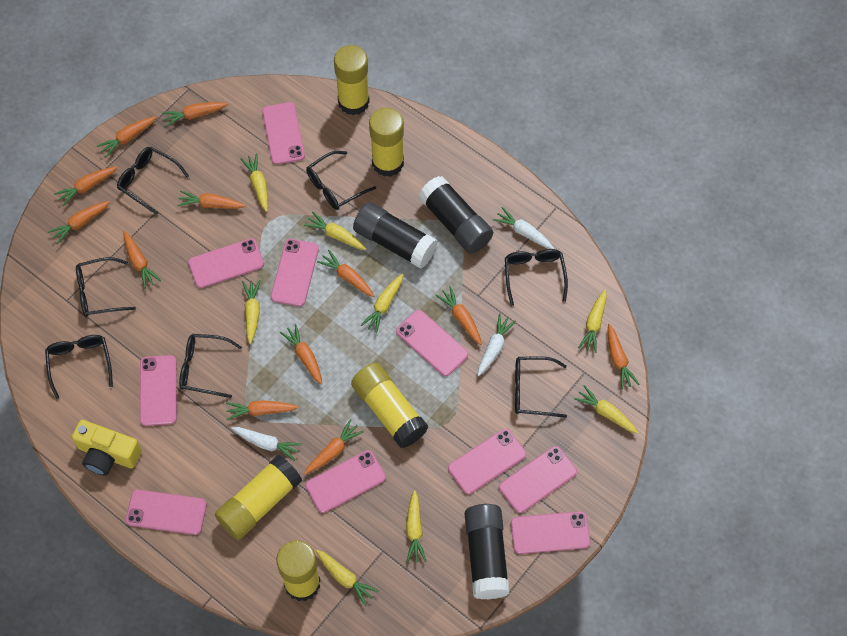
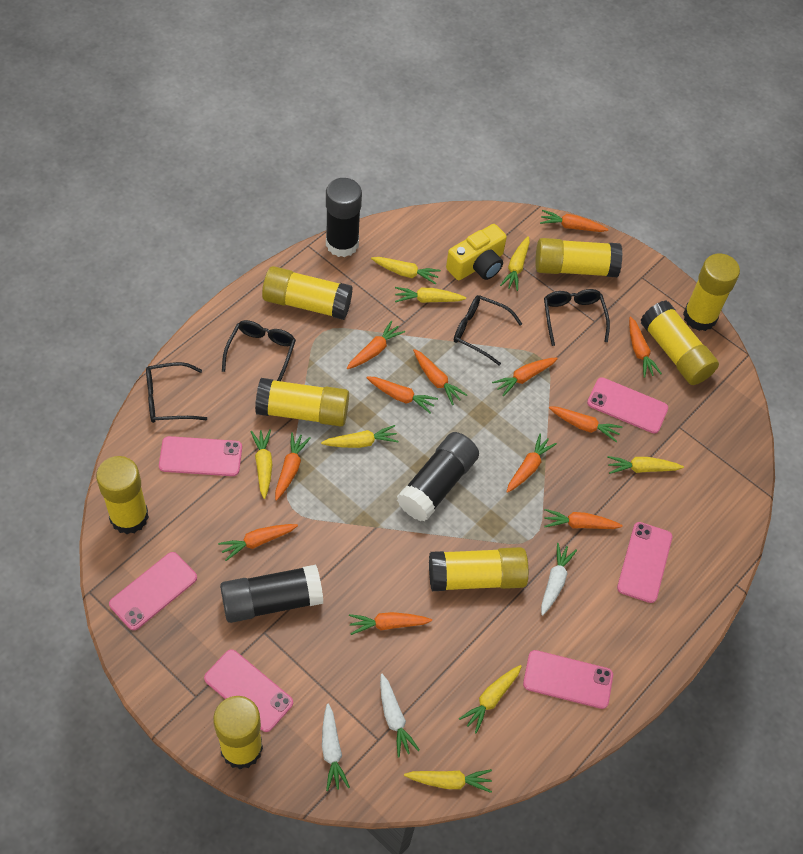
black glasses: [45,335,113,399] [76,257,136,317] [117,147,189,215] [179,334,242,398] [306,151,376,210] [505,249,568,306] [515,356,567,418] = 7 -> [146,362,207,423] [222,320,296,381] [454,295,522,365] [544,289,610,346] = 4
pink phone: [126,490,207,535] [140,355,177,426] [188,238,264,288] [262,102,305,165] [271,239,319,306] [305,450,386,513] [396,310,468,376] [448,428,526,494] [499,446,577,513] [511,511,591,554] = 10 -> [109,552,197,630] [159,436,242,476] [204,649,293,732] [523,650,613,709] [587,377,668,433] [617,522,672,603] = 6
yellow glue stick: [215,455,302,540] [276,540,321,601] [334,45,370,115] [351,363,428,448] [369,107,404,177] = 5 -> [96,456,149,534] [213,696,263,770] [255,378,349,427] [262,266,353,320] [429,547,529,591] [535,238,623,277] [641,300,719,385] [683,253,740,331] = 8

